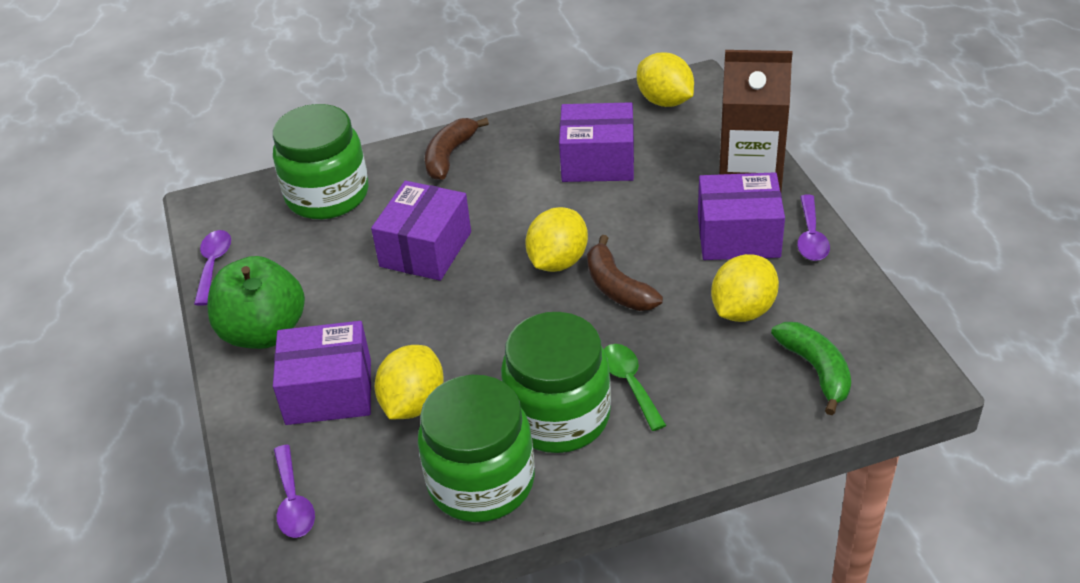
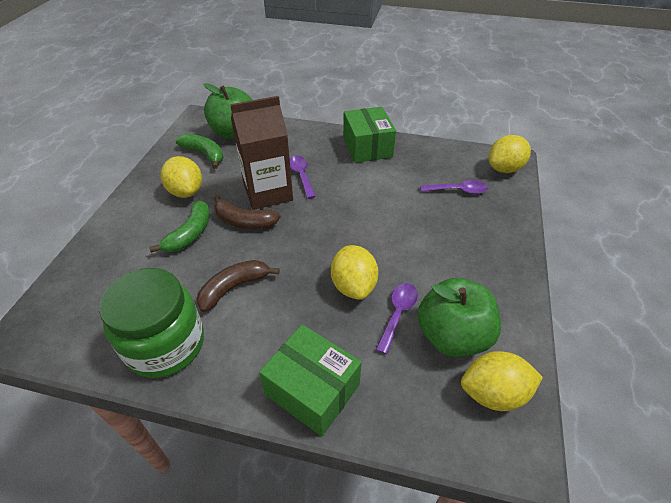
green apple: [208,256,305,349] = 1 -> [204,83,252,139] [417,278,501,357] = 2
green banana: [771,322,851,415] = 1 -> [149,201,210,253] [176,134,223,169] = 2
green box: none = 0 -> [259,324,362,437] [343,107,396,163] = 2
green jar: [273,104,368,219] [418,375,535,522] [501,312,611,453] = 3 -> [99,268,204,378] = 1
green spoon: [604,344,666,431] = 1 -> none = 0
purple box: [273,321,371,425] [371,181,471,281] [559,102,634,182] [698,172,785,260] = 4 -> none = 0

